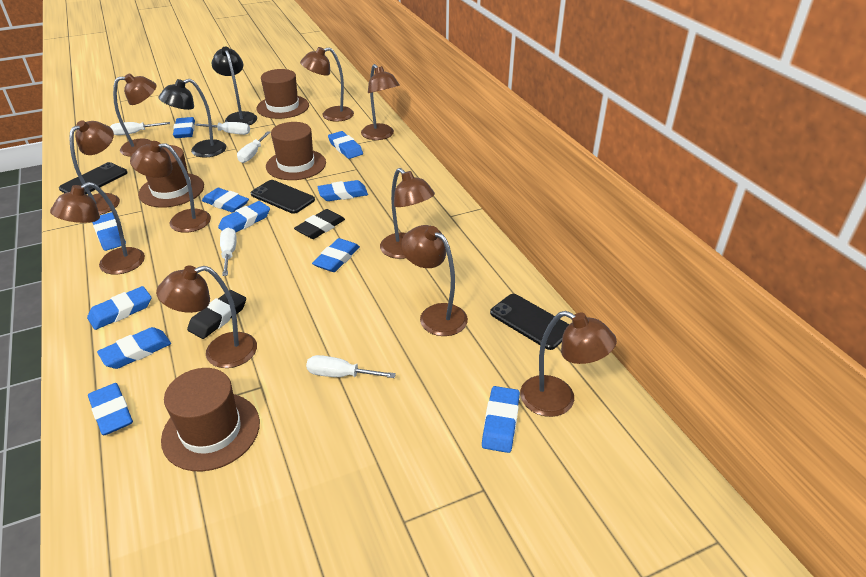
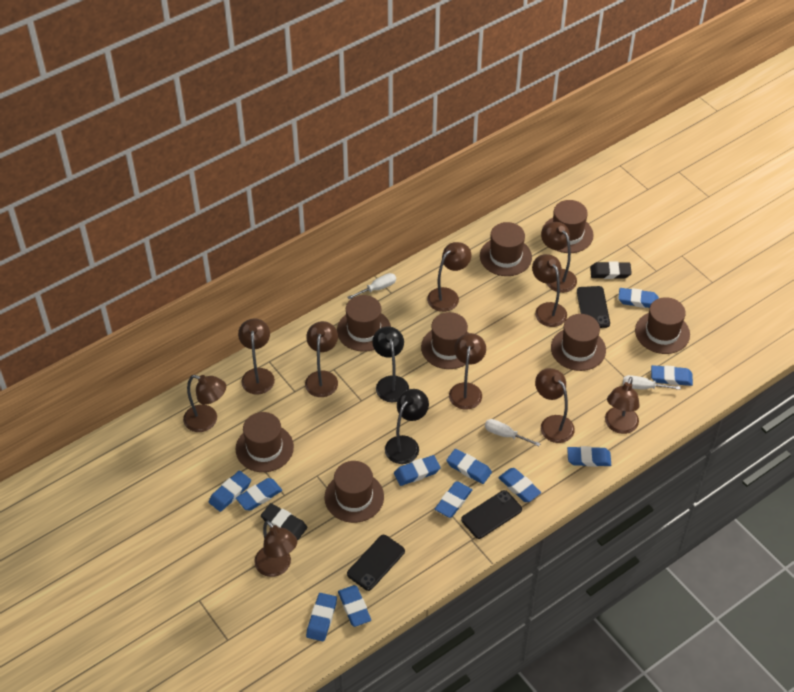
brown hat: [138,145,204,208] [161,368,260,471] [257,69,309,119] [266,122,326,180] = 4 -> [235,412,294,472] [324,461,384,523] [337,295,391,352] [421,312,468,369] [480,222,532,276] [542,200,594,253] [551,314,606,371] [635,297,690,354] = 8
white screwdriver: [110,122,170,135] [195,122,250,135] [220,228,237,276] [237,131,271,163] [306,355,396,378] = 5 -> [347,273,396,299] [485,419,541,446] [623,375,681,390] = 3

